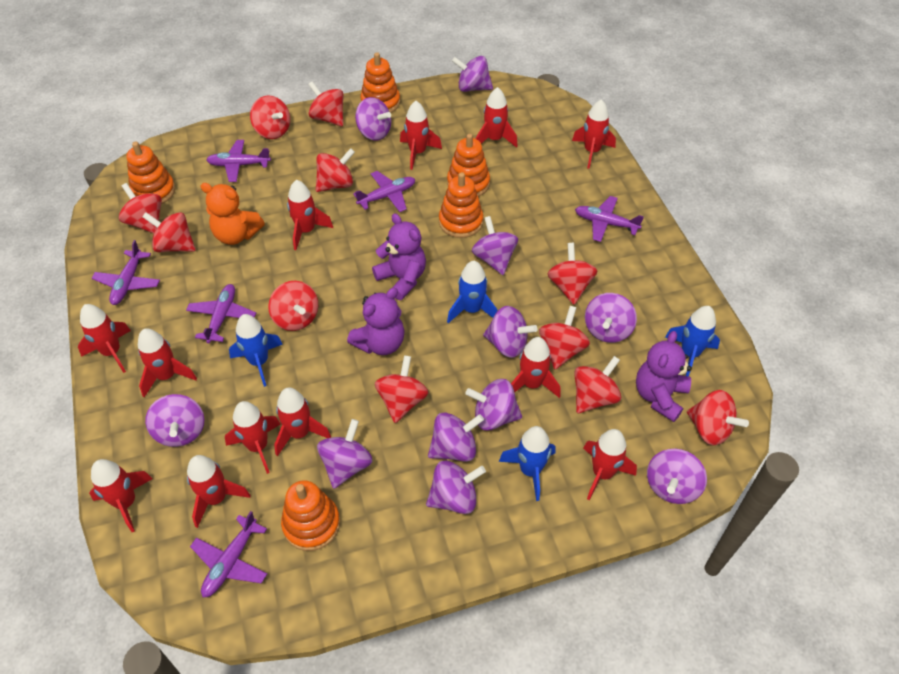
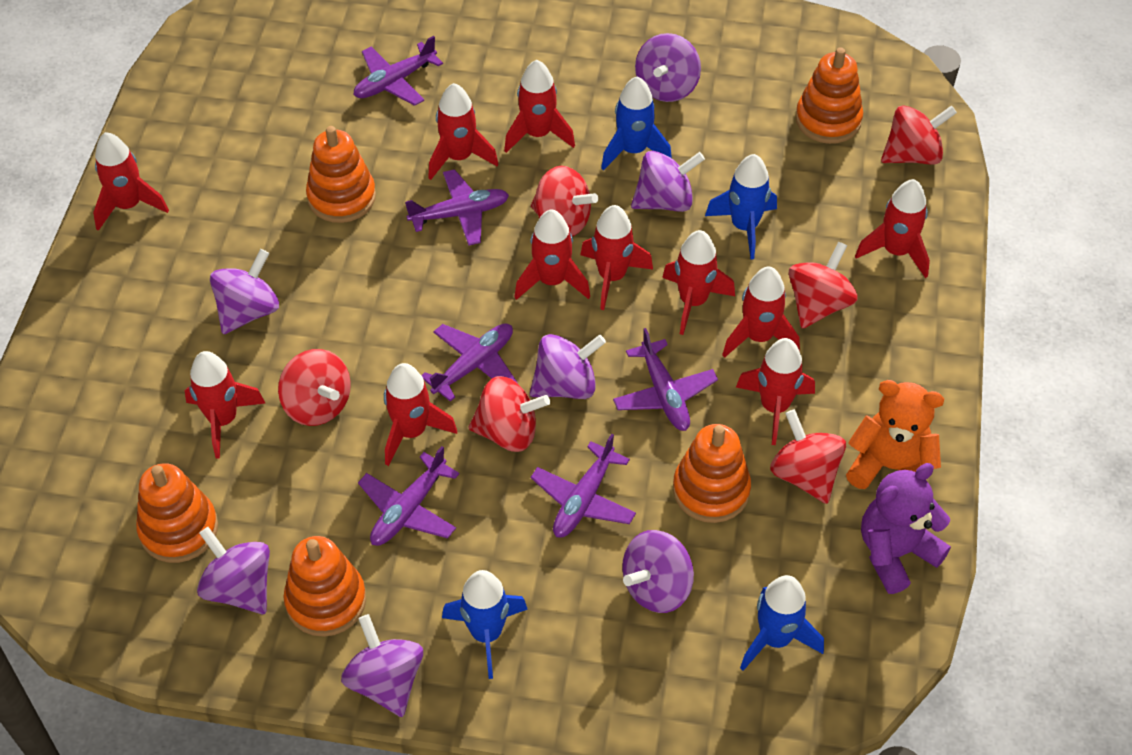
purple spinning top: [145,394,204,447] [317,419,373,489] [355,97,391,140] [426,460,486,514] [428,412,484,462] [452,56,493,92] [465,379,522,430] [472,216,518,275] [483,306,538,358] [585,293,637,343] [647,449,707,504] = 11 -> [197,527,270,614] [210,249,279,334] [341,614,423,717] [530,334,606,399] [622,530,694,613] [631,151,705,212] [635,33,701,102] = 7
purple teddy bear: [347,288,405,355] [372,213,426,300] [636,331,692,422] = 3 -> [861,463,951,594] = 1
red rocket: [78,304,131,373] [89,459,153,532] [138,328,197,397] [187,455,250,528] [225,401,281,474] [274,388,331,456] [287,180,333,250] [400,101,442,170] [476,87,518,148] [511,337,561,398] [572,99,616,169] [583,429,637,500] = 12 -> [93,132,169,231] [185,351,265,459] [384,363,457,466] [428,83,498,180] [504,60,575,153] [514,209,590,300] [580,205,653,310] [662,230,735,335] [722,267,800,358] [736,338,815,445] [855,179,930,278] = 11
red spinning top: [119,183,162,234] [142,212,196,252] [250,95,290,139] [268,281,318,331] [308,81,344,126] [316,148,355,192] [375,355,428,423] [539,306,590,369] [548,243,597,305] [574,356,621,413] [687,390,749,445] = 11 -> [278,349,351,426] [468,376,550,452] [531,166,598,237] [770,409,846,504] [788,242,858,329] [881,105,957,165] = 6

